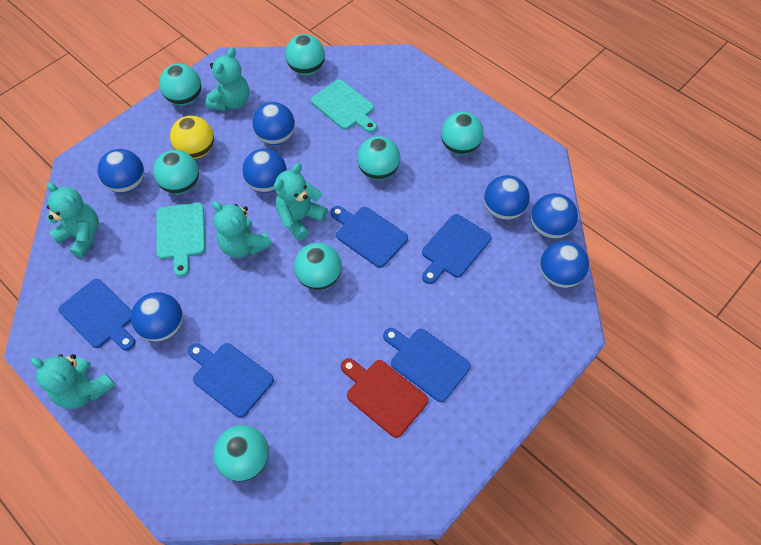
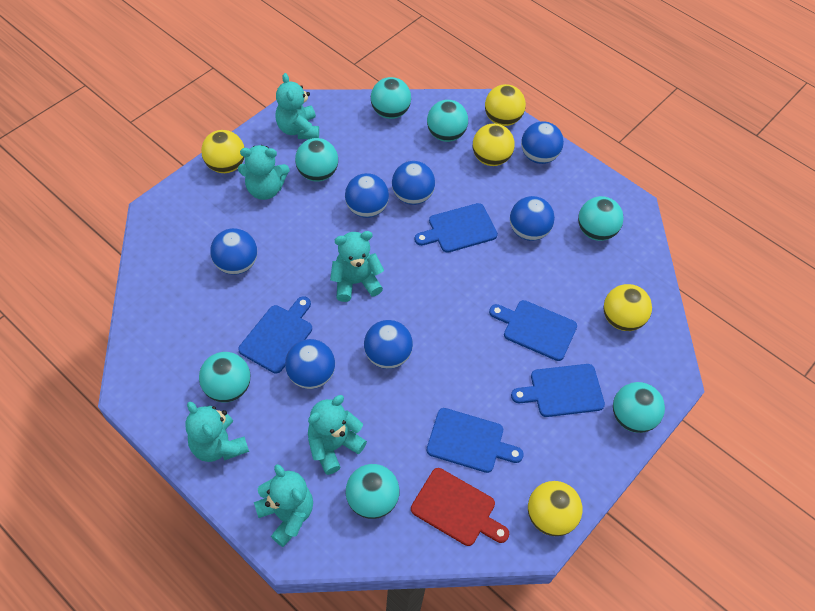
turquoise cutting board: [156,203,205,277] [311,80,377,133] = 2 -> none = 0
turquoise teddy bear: [31,354,115,409] [46,182,99,258] [206,48,249,111] [212,201,272,258] [274,163,328,241] = 5 -> [185,402,249,462] [238,145,289,200] [254,464,313,547] [276,73,319,139] [308,395,367,475] [330,231,384,302] = 6
yellow ball: [170,116,214,159] = 1 -> [201,130,245,173] [473,123,515,166] [485,84,526,126] [528,481,583,536] [603,284,652,331] = 5

